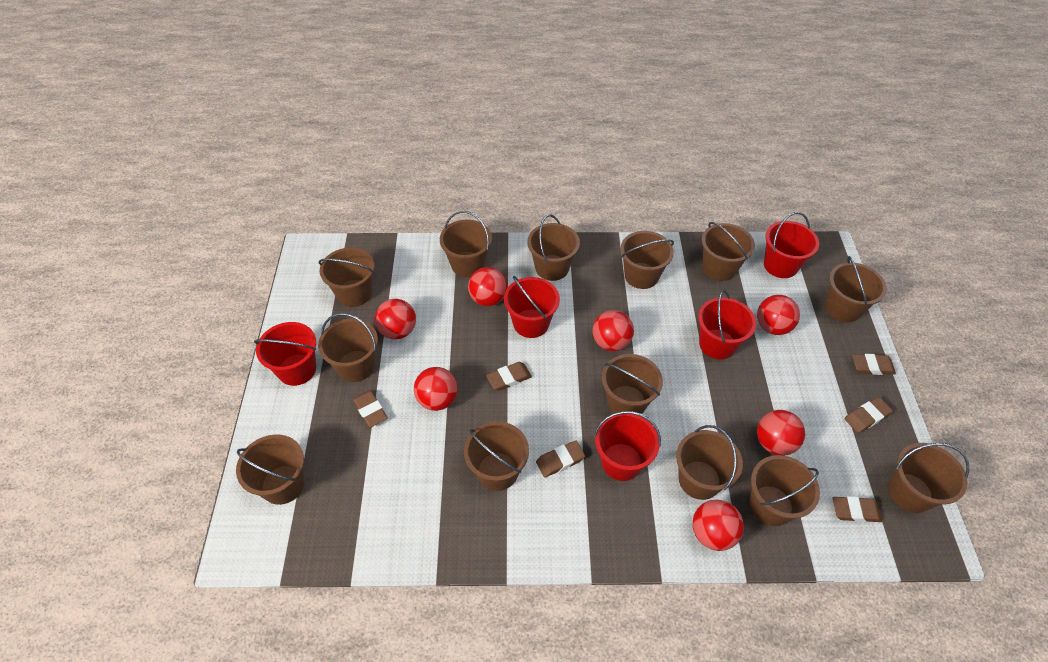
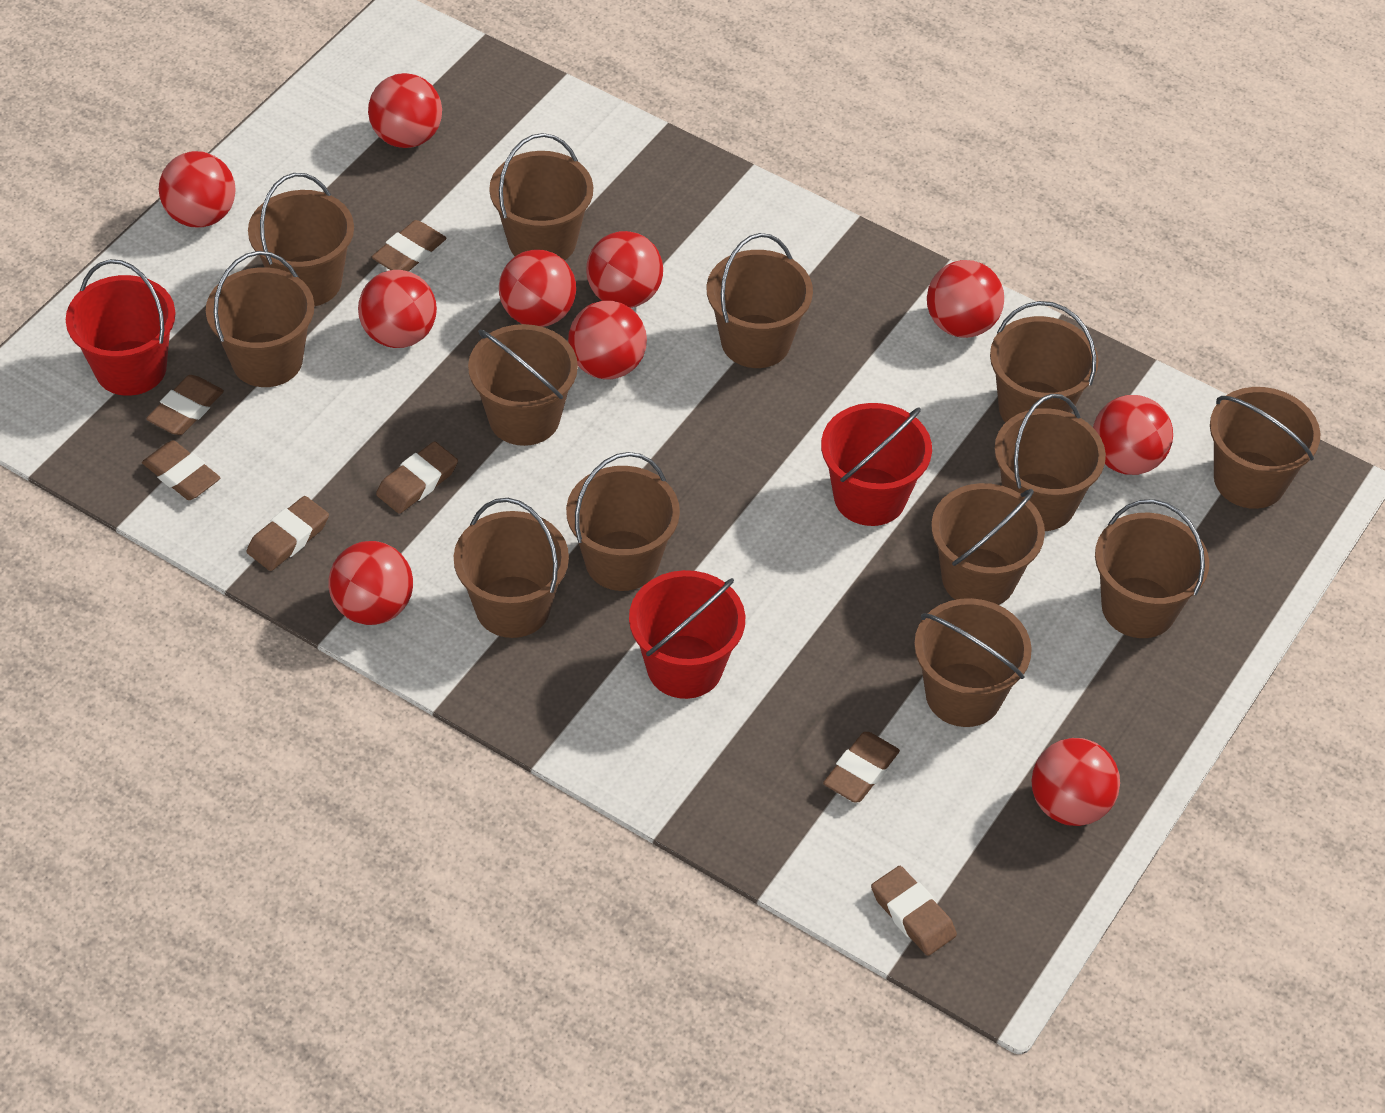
brown eraser: [353,390,388,427] [486,362,532,391] [536,440,585,477] [833,496,882,522] [845,397,893,433] [852,354,896,375] = 6 -> [142,440,220,500] [146,375,224,435] [247,496,329,571] [372,220,447,271] [376,441,458,514] [823,732,900,802] [871,866,957,956] = 7
red ball: [375,299,416,339] [414,367,458,411] [468,267,507,306] [592,310,634,351] [692,500,744,551] [757,295,800,335] [757,410,805,456] = 7 -> [159,151,236,228] [328,541,413,625] [358,270,437,348] [368,73,442,148] [499,249,576,327] [568,301,647,379] [586,231,663,308] [927,260,1004,338] [1031,738,1120,826] [1093,395,1173,475] = 10
red bucket: [254,322,316,386] [504,276,560,338] [594,411,661,481] [698,290,756,360] [764,212,819,278] = 5 -> [66,259,176,396] [629,570,745,699] [821,403,932,526] = 3

